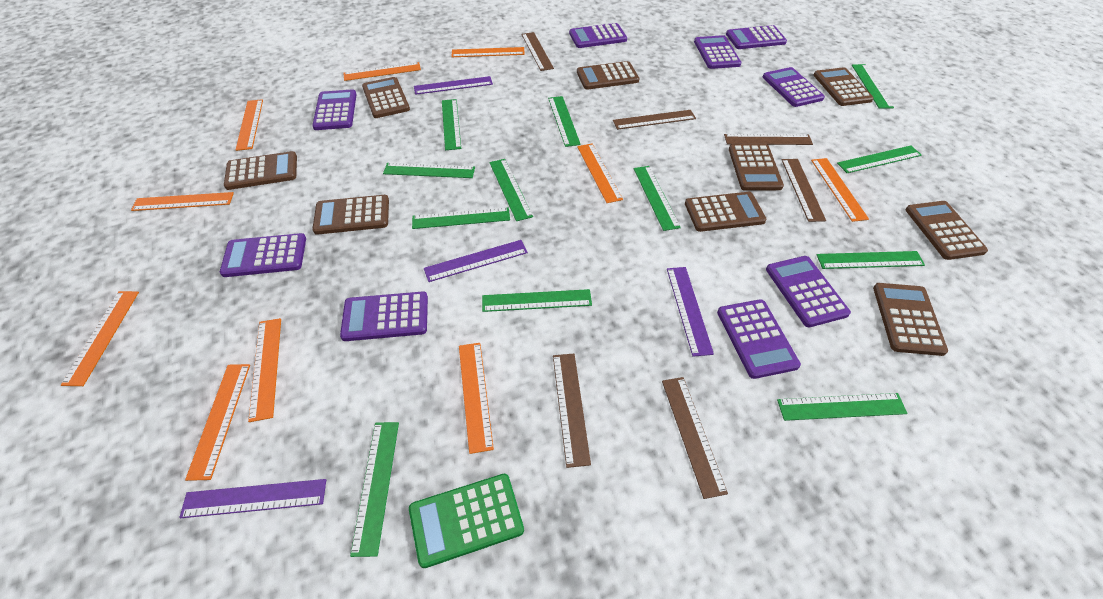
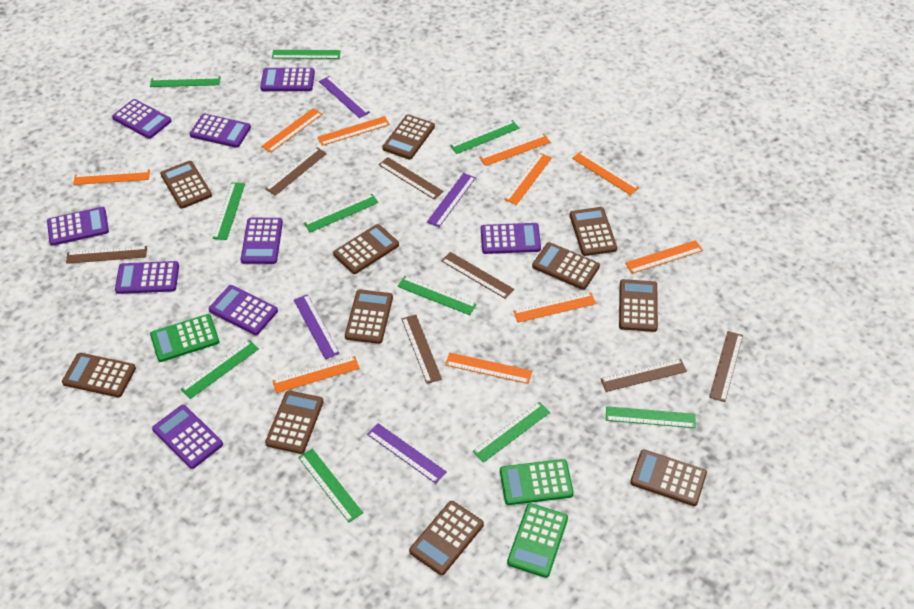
brown calculator: [224,151,297,190] [312,195,389,235] [362,77,410,118] [577,61,639,90] [685,192,766,232] [729,144,784,191] [813,67,874,106] [873,283,948,356] [905,201,988,260] = 9 -> [62,353,136,397] [160,161,212,209] [265,390,324,454] [333,224,399,274] [345,290,393,344] [382,115,435,159] [409,501,484,575] [532,242,600,290] [570,207,617,256] [619,279,658,332] [630,449,707,506] = 11
brown ruler: [521,32,554,71] [553,354,591,468] [613,110,696,130] [662,377,728,499] [724,134,813,145] [782,159,826,222] = 6 -> [66,246,147,264] [265,147,327,196] [379,157,444,200] [402,315,442,384] [441,252,514,299] [600,359,687,392] [709,331,743,402] = 7
green calculator: [409,474,524,568] = 1 -> [150,314,219,362] [500,459,574,505] [507,503,568,578] = 3
green ruler: [350,422,399,557] [383,163,475,178] [412,207,510,229] [442,99,461,150] [482,289,592,312] [489,159,533,221] [548,96,581,147] [634,166,681,231] [777,393,908,421] [817,251,925,269] [837,146,922,173] [852,64,894,109] = 12 -> [150,76,221,87] [181,340,259,399] [213,182,245,240] [272,50,341,59] [298,449,363,522] [304,194,379,232] [397,276,477,315] [450,120,519,154] [473,402,550,463] [606,406,696,428] = 10

